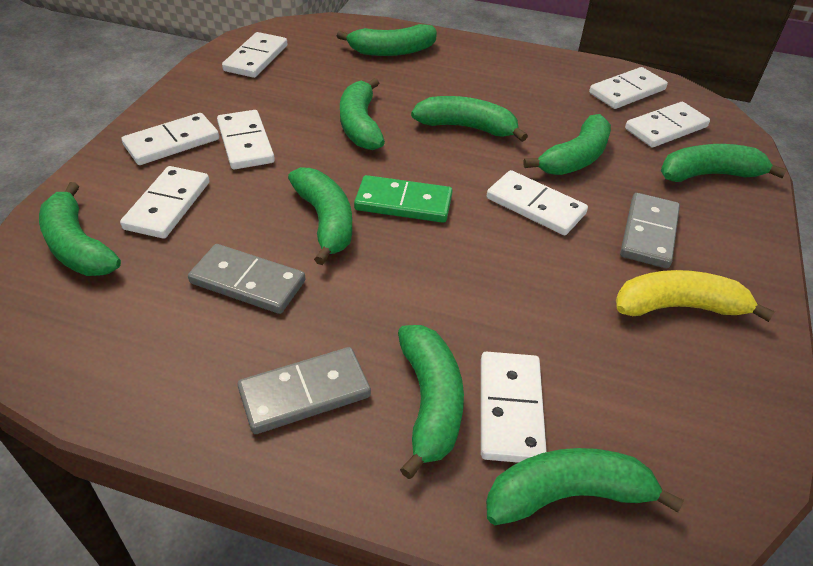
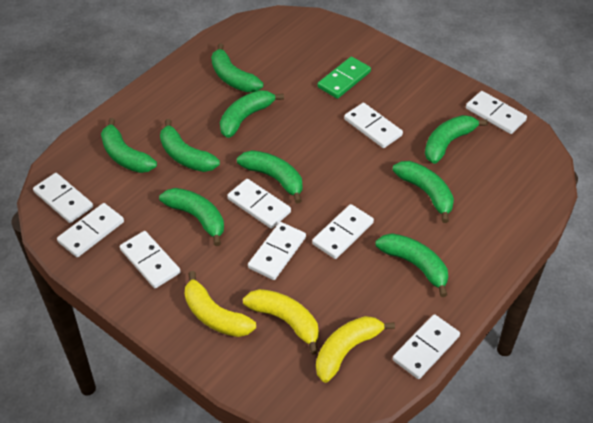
grey domino: [188,244,305,314] [238,347,371,434] [620,193,680,268] = 3 -> none = 0
white domino: [120,166,210,239] [122,113,219,165] [217,110,275,170] [222,32,287,78] [481,351,547,463] [487,170,588,235] [589,67,668,109] [625,102,710,147] = 8 -> [33,173,93,223] [57,203,124,257] [120,231,180,288] [227,179,291,229] [248,222,306,280] [312,204,374,259] [344,103,403,148] [393,314,460,379] [466,91,527,134] = 9
yellow banana: [616,270,775,322] = 1 -> [185,271,256,337] [243,289,319,355] [316,316,395,383] = 3

